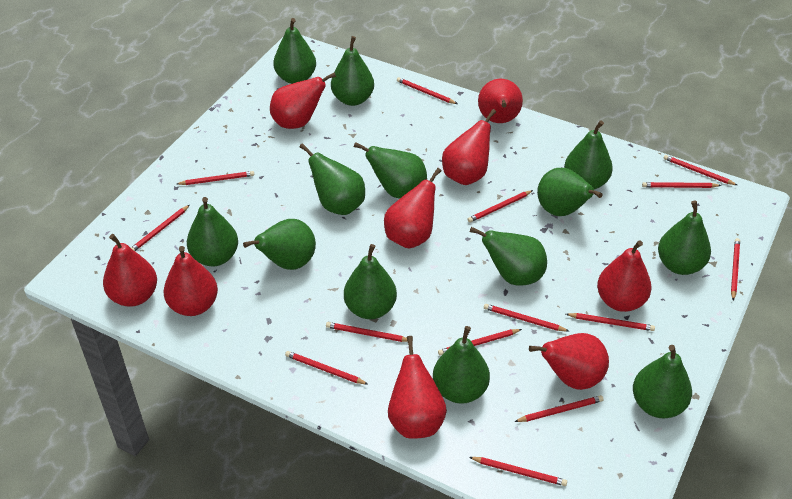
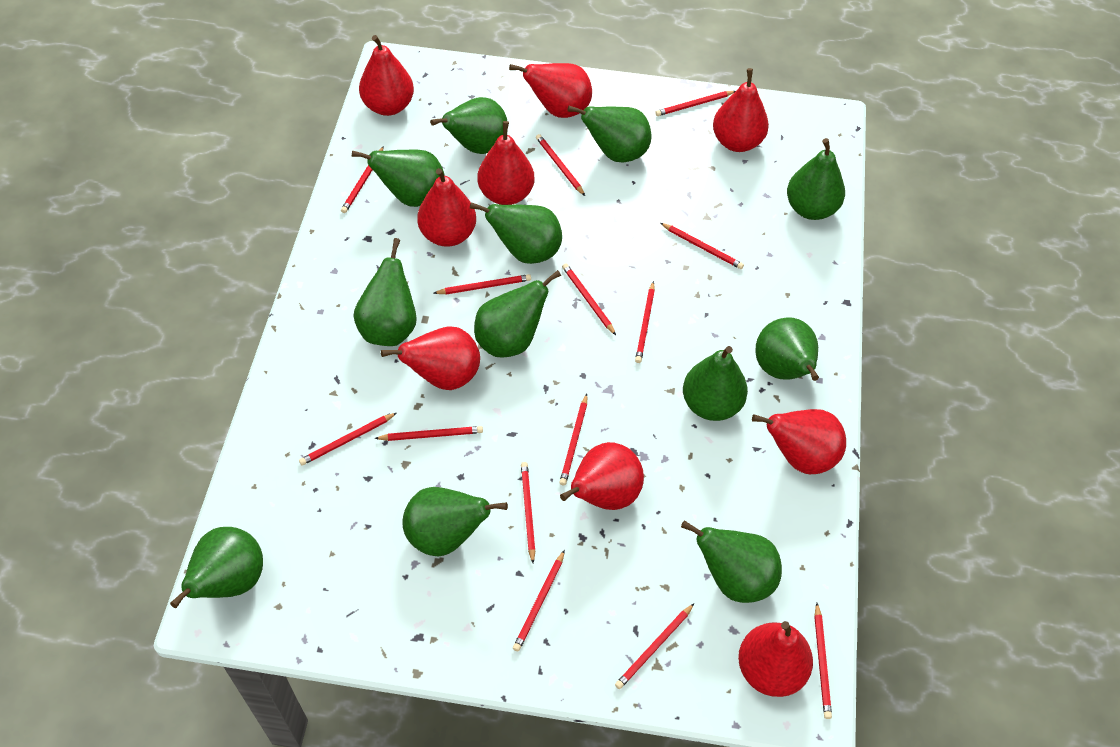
green pear: [187,197,238,267] [243,219,316,270] [273,18,316,84] [299,143,365,215] [331,36,374,106] [344,244,397,319] [354,142,427,199] [433,326,490,404] [470,227,547,286] [537,168,603,216] [564,120,613,189] [633,345,692,418] [658,200,711,275] = 13 -> [170,527,263,608] [352,150,445,207] [353,238,417,346] [402,487,508,557] [430,97,508,154] [470,202,562,264] [474,270,561,358] [568,106,652,163] [681,520,782,603] [683,346,748,421] [756,317,819,381] [787,138,845,220] = 12

